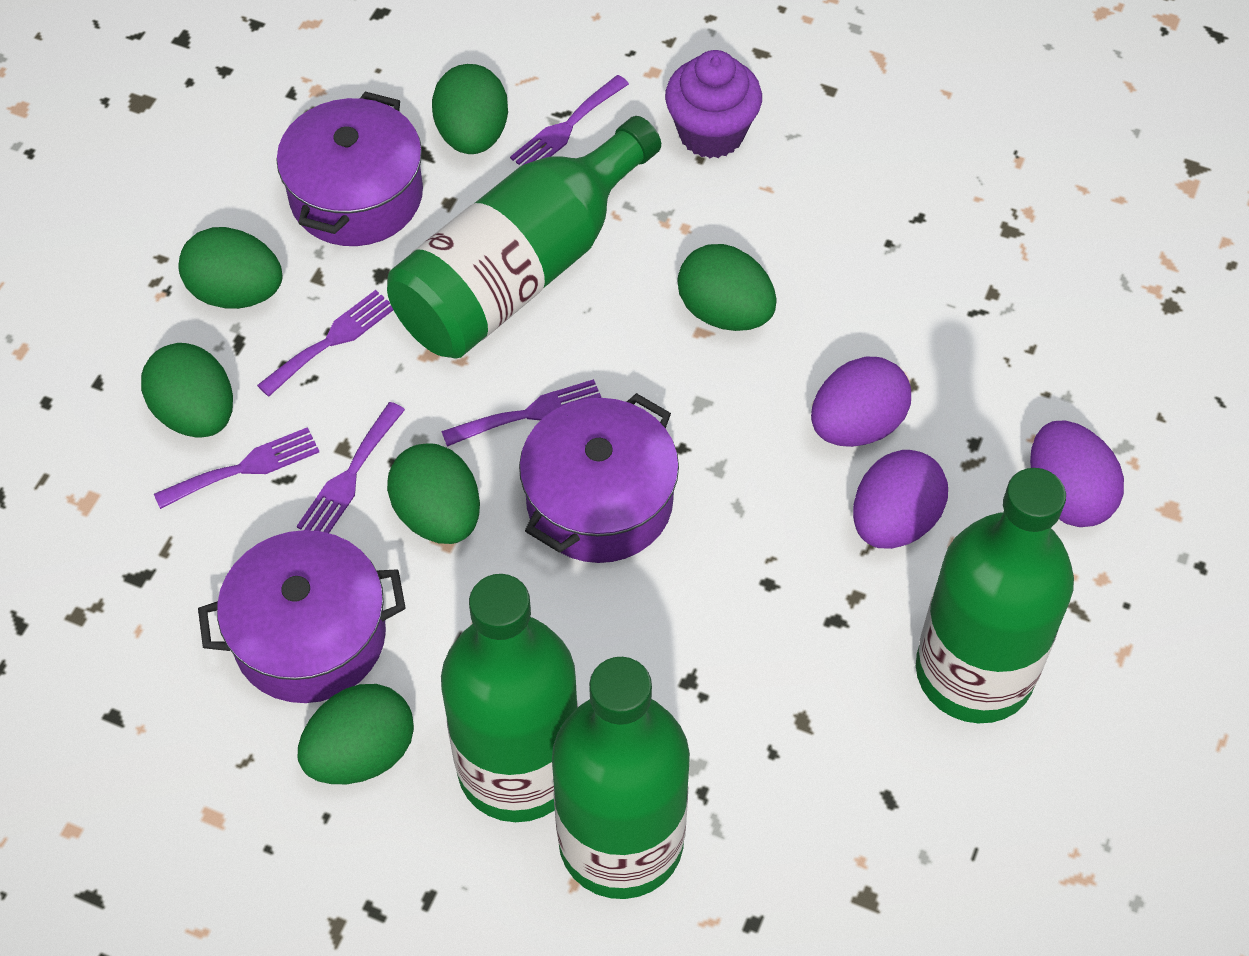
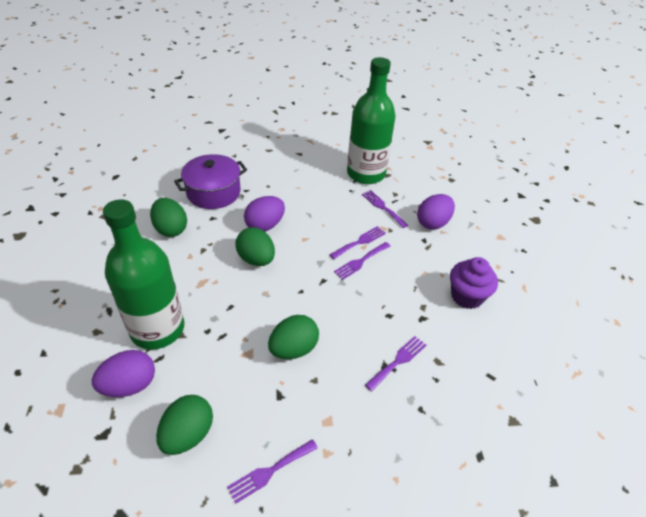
green bottle: [387,116,661,359] [441,574,578,822] [552,657,690,899] [916,468,1074,723] = 4 -> [103,199,184,350] [347,57,396,184] = 2
green egg: [141,343,233,437] [179,227,283,309] [298,684,414,784] [387,443,480,544] [432,64,508,154] [677,244,776,331] = 6 -> [150,198,187,237] [156,395,213,455] [235,227,275,266] [268,315,319,359] = 4
purple pot: [198,530,405,703] [277,92,423,246] [519,393,679,563] = 3 -> [174,154,247,209] = 1

